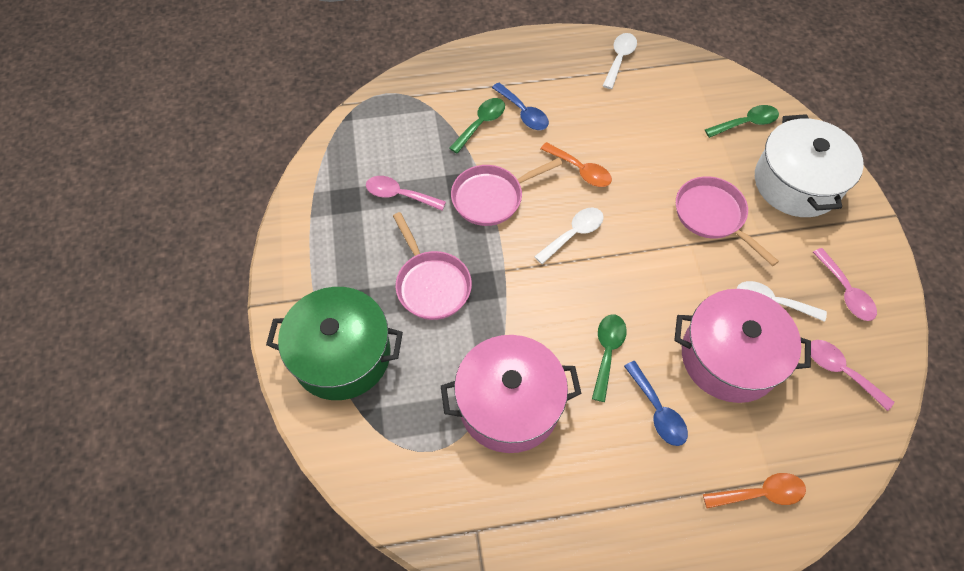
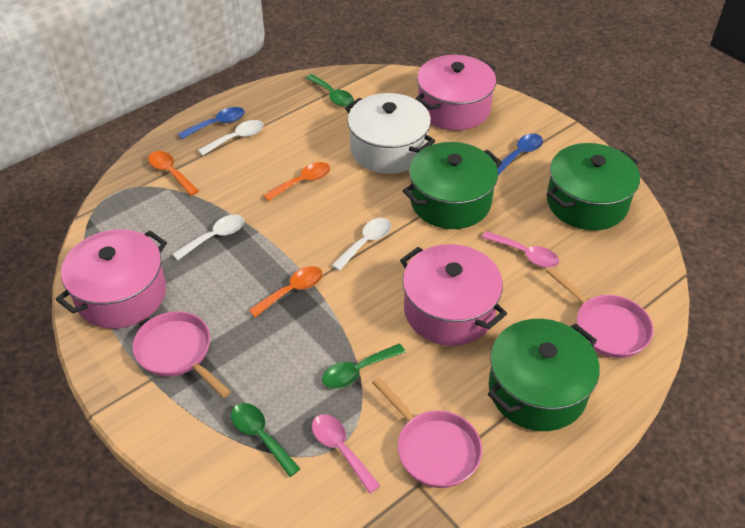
green pot: [266,287,403,400] = 1 -> [402,142,502,229] [488,319,600,431] [547,143,640,230] = 3
orange spoon: [541,142,612,187] [703,473,806,509] = 2 -> [148,151,199,196] [249,266,322,317] [263,162,330,201] = 3
pink pot: [441,335,581,453] [674,289,811,403] = 2 -> [56,229,167,329] [400,244,507,346] [415,55,496,130] = 3
pink spoon: [366,176,446,211] [811,340,895,411] [813,248,877,321] = 3 -> [312,414,380,494] [482,231,559,268] = 2

